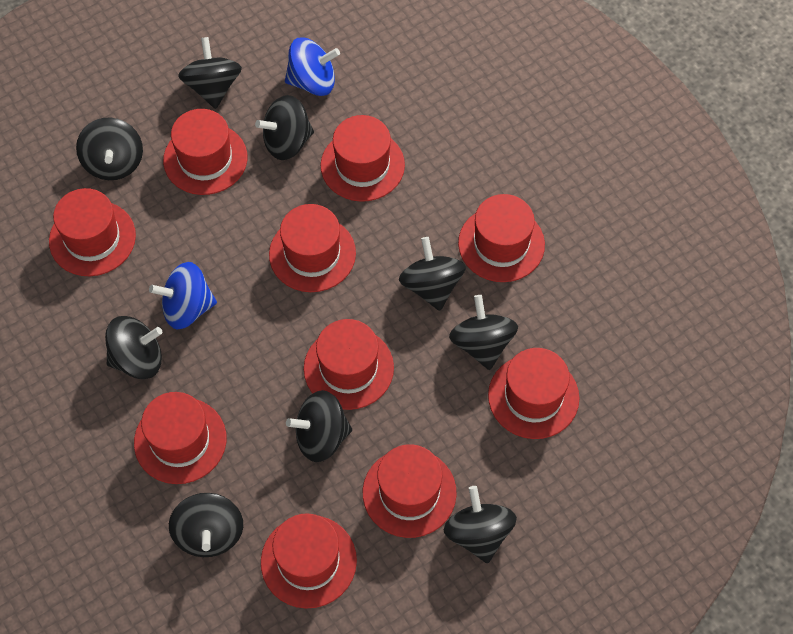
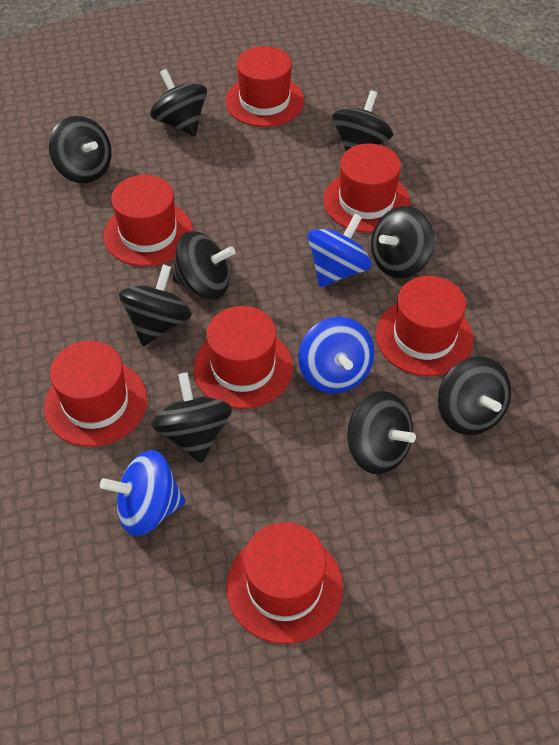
blue spinning top: [149,262,217,330] [285,37,340,96] = 2 -> [100,450,185,536] [298,317,374,393] [308,214,372,287] = 3
red hat: [49,188,136,276] [134,392,226,484] [163,109,247,195] [261,513,357,609] [269,204,356,292] [304,319,394,410] [321,115,405,202] [363,444,457,538] [458,194,545,282] [488,348,580,439] = 10 -> [44,341,147,447] [104,175,193,266] [193,306,293,409] [225,46,304,127] [226,522,343,644] [323,143,410,233] [376,276,474,376] = 7

